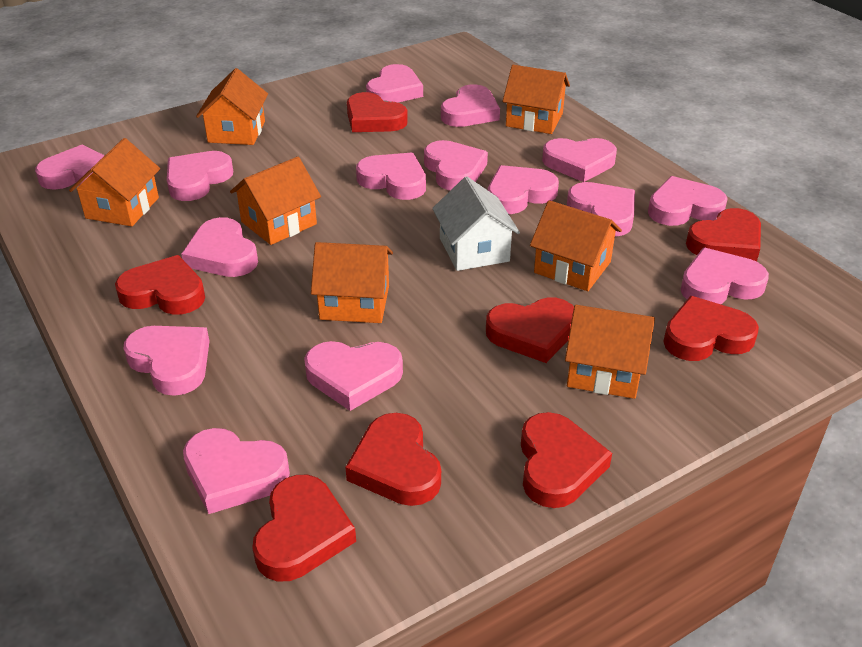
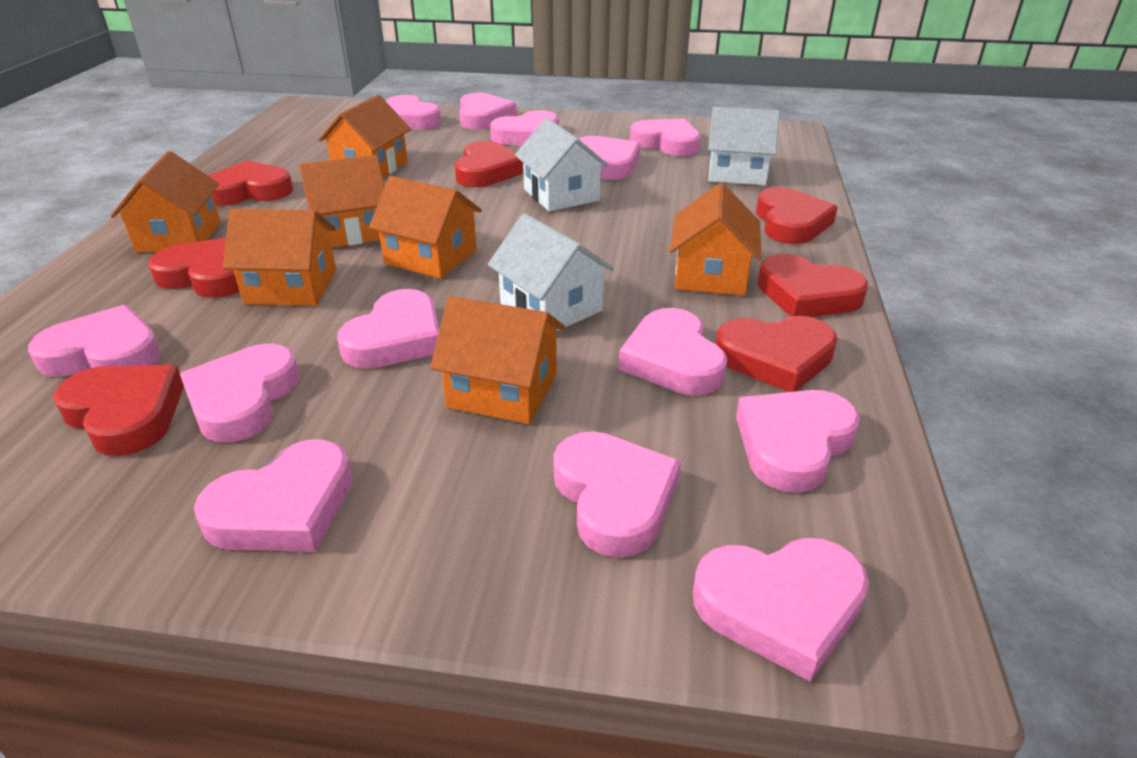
pink heart: [35,145,105,190] [124,326,210,396] [167,151,233,201] [181,217,258,277] [183,428,290,514] [304,341,403,411] [356,153,426,200] [366,64,423,103] [424,140,488,190] [441,84,500,127] [488,165,559,214] [542,138,617,182] [567,182,635,236] [648,176,728,226] [681,248,769,304] = 15 -> [28,305,161,377] [180,344,300,443] [194,439,352,552] [337,289,439,369] [386,95,441,129] [459,93,517,130] [490,110,559,146] [553,431,681,558] [579,136,640,180] [618,308,728,395] [630,119,701,156] [693,538,869,682] [736,390,860,493] = 13
red heart: [115,255,205,315] [252,475,356,582] [345,413,441,506] [347,92,408,132] [486,297,574,363] [521,412,612,508] [663,296,759,361] [686,208,761,262] = 8 -> [53,365,184,456] [148,237,240,298] [208,161,293,206] [455,141,524,187] [716,316,837,392] [756,187,838,244] [757,254,868,317] = 7
white house: [432,177,520,271] = 1 -> [488,213,614,331] [515,118,609,211] [708,107,780,185] = 3

